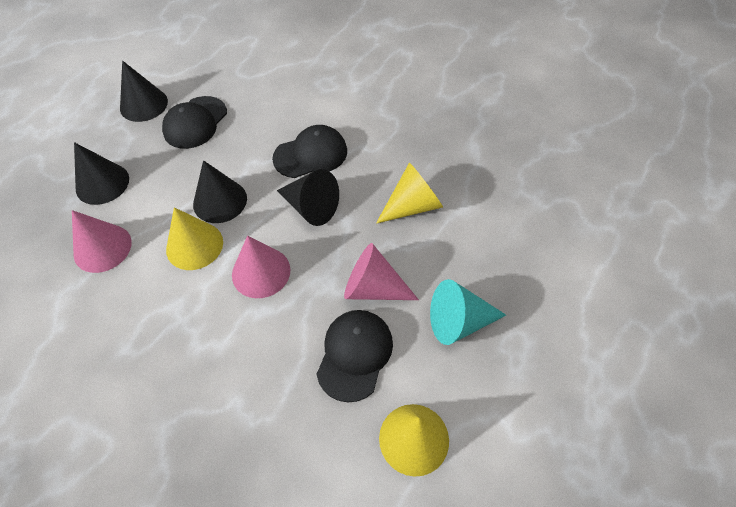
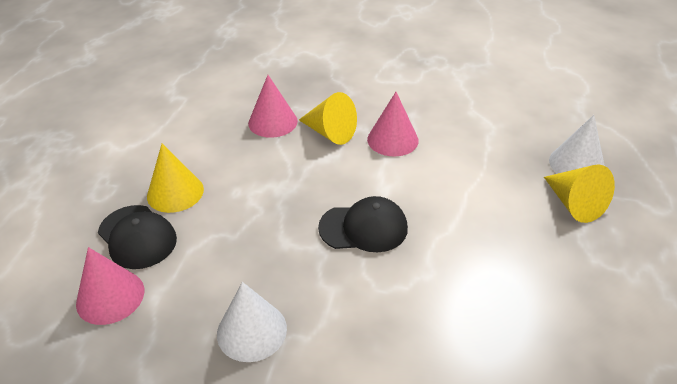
black cap: [162,96,227,149] [272,125,347,178] [316,310,393,402] = 3 -> [98,205,177,269] [318,196,408,252] = 2
black cone: [74,142,129,205] [120,61,168,122] [193,160,247,223] [277,169,339,226] = 4 -> none = 0
turquoise cone: [430,279,506,345] = 1 -> none = 0
white cone: none = 0 -> [217,282,287,362] [549,115,605,174] = 2

